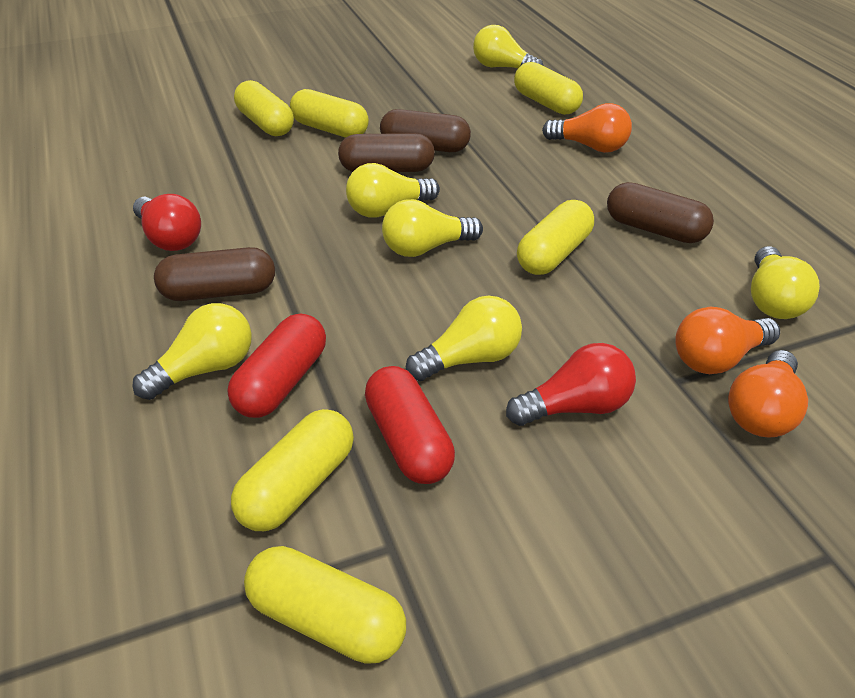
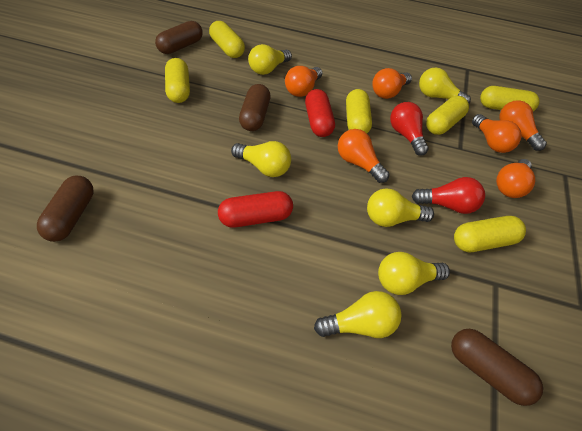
orange light bulb: [542,103,632,153] [675,307,780,374] [728,350,808,438] = 3 -> [285,66,322,97] [338,129,390,183] [372,68,412,99] [472,114,521,153] [496,159,535,198] [499,100,547,151] = 6

